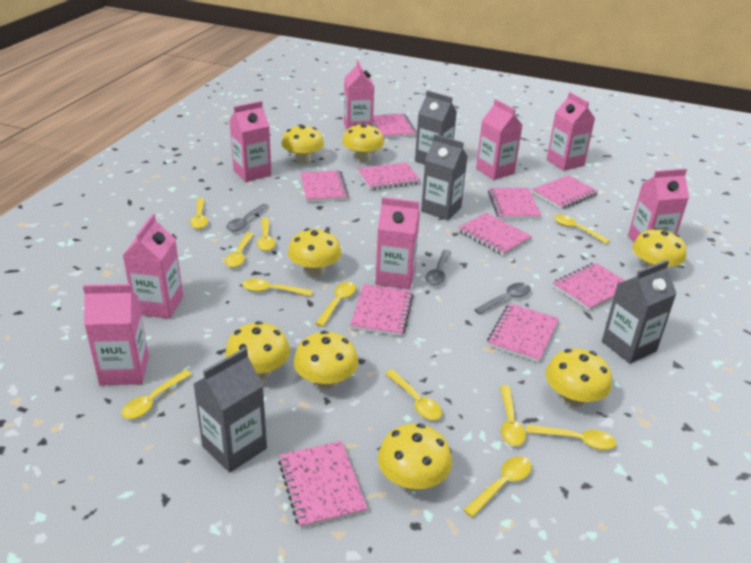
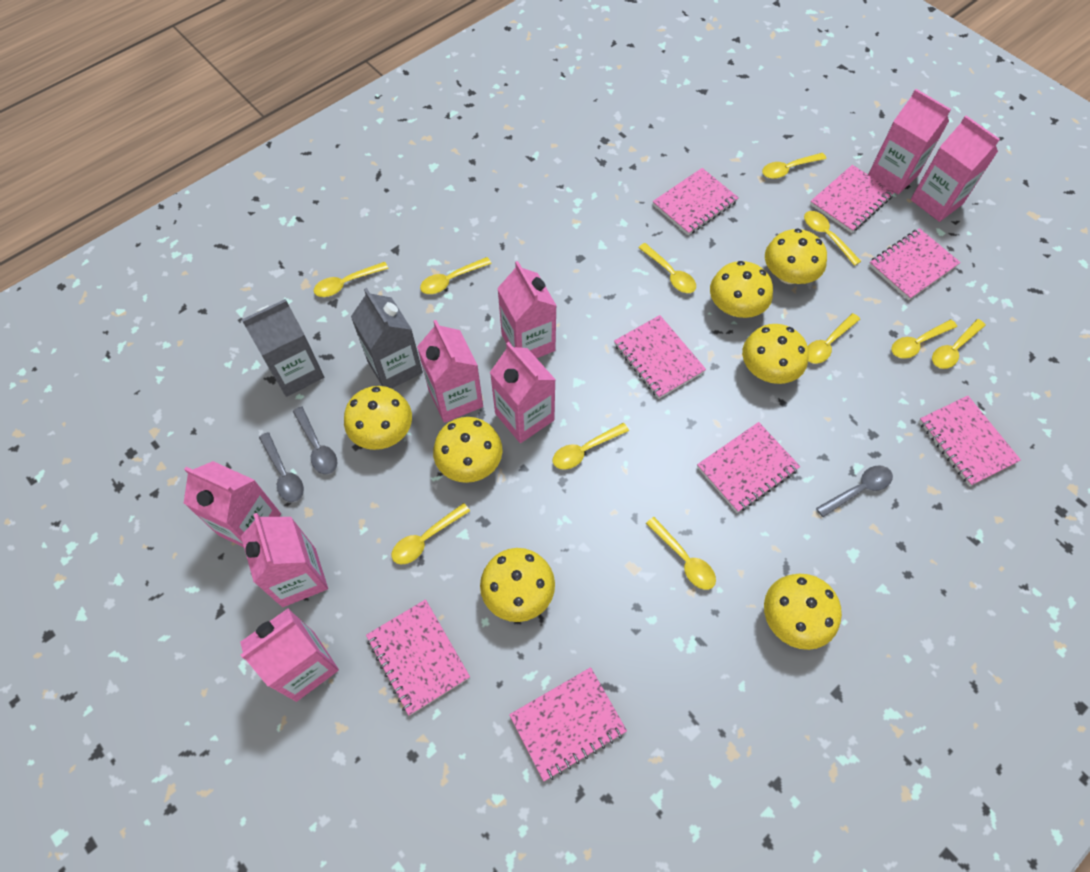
grey carton: [194,348,267,473] [415,90,457,165] [421,134,468,220] [602,260,677,364] = 4 -> [242,299,324,397] [351,288,423,389] = 2
pink notebook: [278,441,368,529] [300,170,349,202] [350,284,413,336] [358,162,421,190] [373,114,417,138] [458,213,532,256] [487,303,559,363] [488,188,542,219] [532,175,599,209] [553,262,626,311] = 10 -> [366,599,470,715] [509,667,627,781] [614,315,706,399] [653,168,739,235] [697,422,800,513] [810,165,894,233] [869,228,961,300] [919,396,1021,486] = 8
yellow mushroom: [225,321,290,380] [281,124,324,163] [288,228,342,277] [294,331,359,390] [342,124,384,162] [378,423,452,491] [546,349,612,407] [632,228,686,268] = 8 -> [344,386,412,450] [433,417,503,483] [480,548,555,622] [710,261,773,318] [742,324,809,384] [764,573,842,650] [765,228,827,284] = 7

